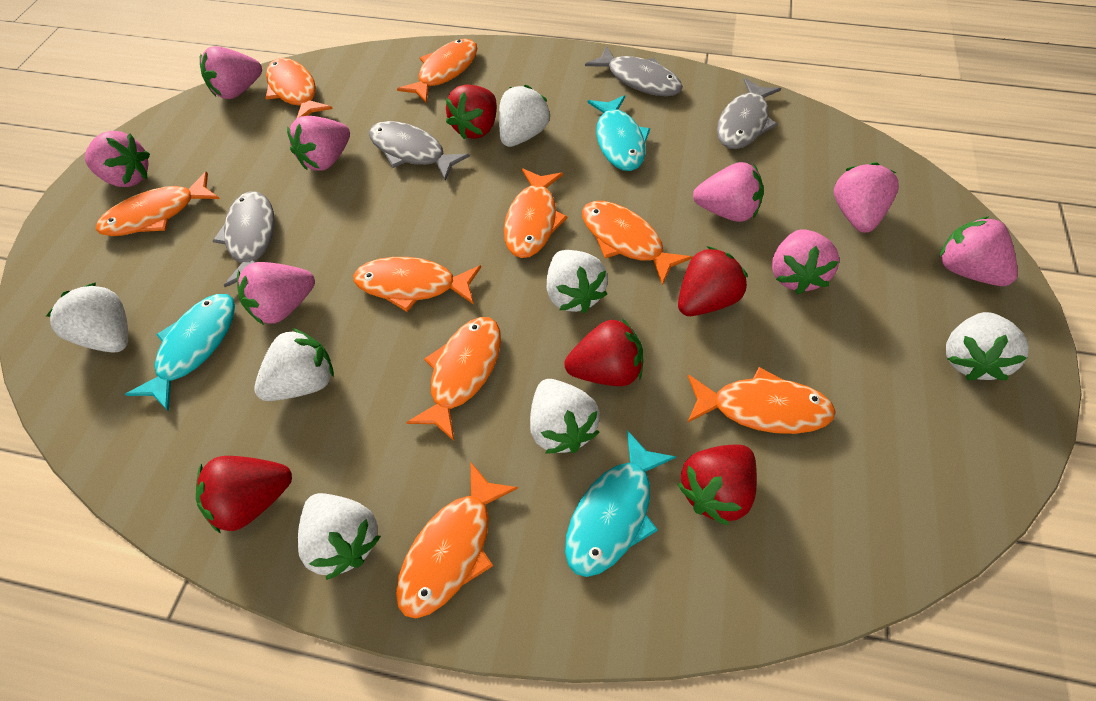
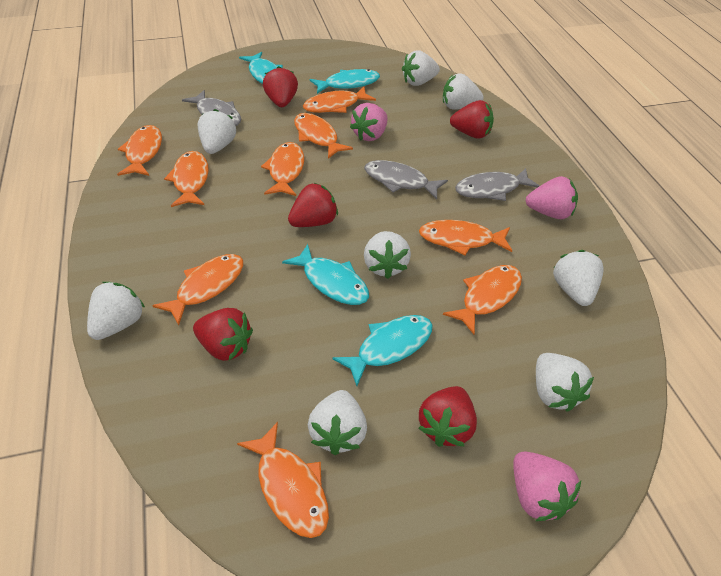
grey fish: [213,191,275,287] [369,121,470,181] [585,46,683,96] [717,78,781,149] = 4 -> [182,90,241,126] [364,160,448,199] [455,168,540,201] = 3
pink strawberry: [85,131,150,187] [200,46,262,99] [237,262,315,325] [287,116,350,171] [693,162,764,222] [772,229,840,294] [834,162,899,233] [939,216,1018,286] = 8 -> [350,103,388,141] [513,452,581,521] [526,176,578,219] = 3
turquoise fish: [125,294,235,412] [565,430,676,577] [588,95,650,171] = 3 -> [239,52,283,84] [282,244,369,305] [309,69,380,94] [332,315,433,386] = 4
white strawberry: [46,283,128,352] [254,328,334,401] [298,493,381,580] [499,85,550,147] [530,379,600,454] [547,250,608,313] [946,312,1029,381] = 7 -> [87,282,145,340] [198,109,236,154] [308,390,367,455] [364,231,411,279] [402,50,440,86] [443,73,484,110] [536,353,594,412] [553,250,604,306] = 8

